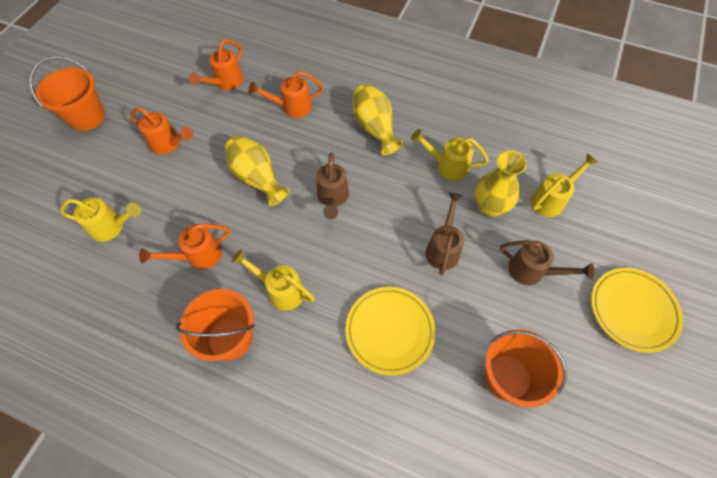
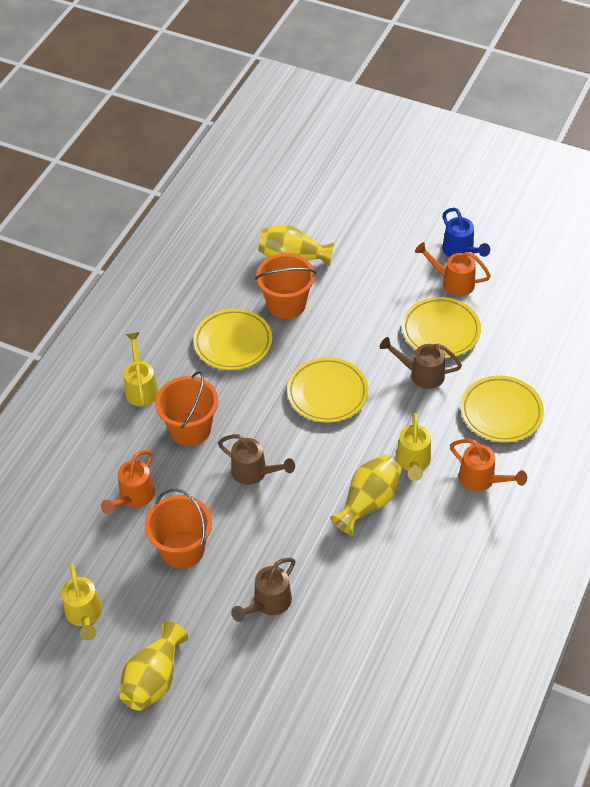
blue watering can: none = 0 -> [442,208,490,257] = 1
orange watering can: [131,107,193,155] [139,224,230,270] [190,39,243,90] [248,71,324,118] = 4 -> [101,450,155,514] [415,242,491,296] [450,439,527,491] = 3
yellow plate: [345,287,436,376] [591,268,683,353] = 2 -> [193,308,272,370] [287,357,368,423] [402,297,481,358] [461,376,544,442] = 4
yellow watering can: [60,198,141,242] [231,250,315,311] [411,129,489,181] [531,154,598,217] = 4 -> [61,564,102,641] [124,332,159,407] [396,413,431,481] = 3

